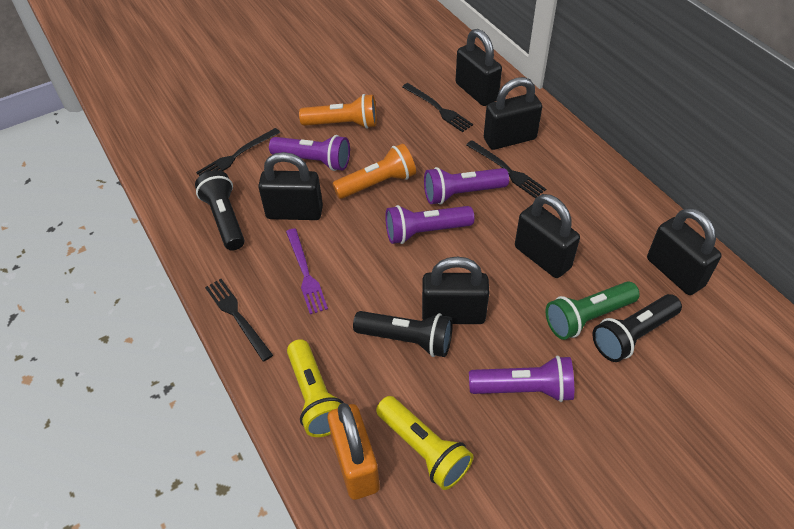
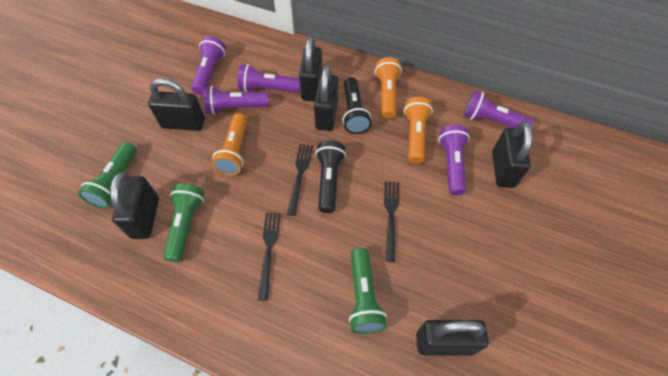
black flashlight: [195,170,245,251] [353,311,453,357] [592,294,682,362] = 3 -> [315,140,346,213] [342,77,371,134] = 2
black fork: [196,128,281,176] [205,279,273,361] [402,83,473,132] [466,140,546,198] = 4 -> [258,213,281,301] [287,144,313,216] [384,182,399,262] = 3
green flashlight: [546,281,640,340] = 1 -> [78,142,137,208] [163,184,204,262] [349,248,387,334] = 3
orange flashlight: [299,94,377,129] [332,143,416,199] = 2 -> [212,113,247,176] [375,57,402,119] [404,97,433,164] = 3
orange padlock: [327,403,380,500] = 1 -> none = 0
purple flashlight: [269,135,350,171] [385,205,474,244] [424,167,509,205] [469,356,574,402] = 4 -> [191,36,226,95] [203,86,269,115] [237,64,300,93] [438,125,470,195] [464,91,534,128] = 5
purple fork: [286,228,328,314] = 1 -> none = 0
yellow flashlight: [287,339,344,437] [376,396,474,490] = 2 -> none = 0

